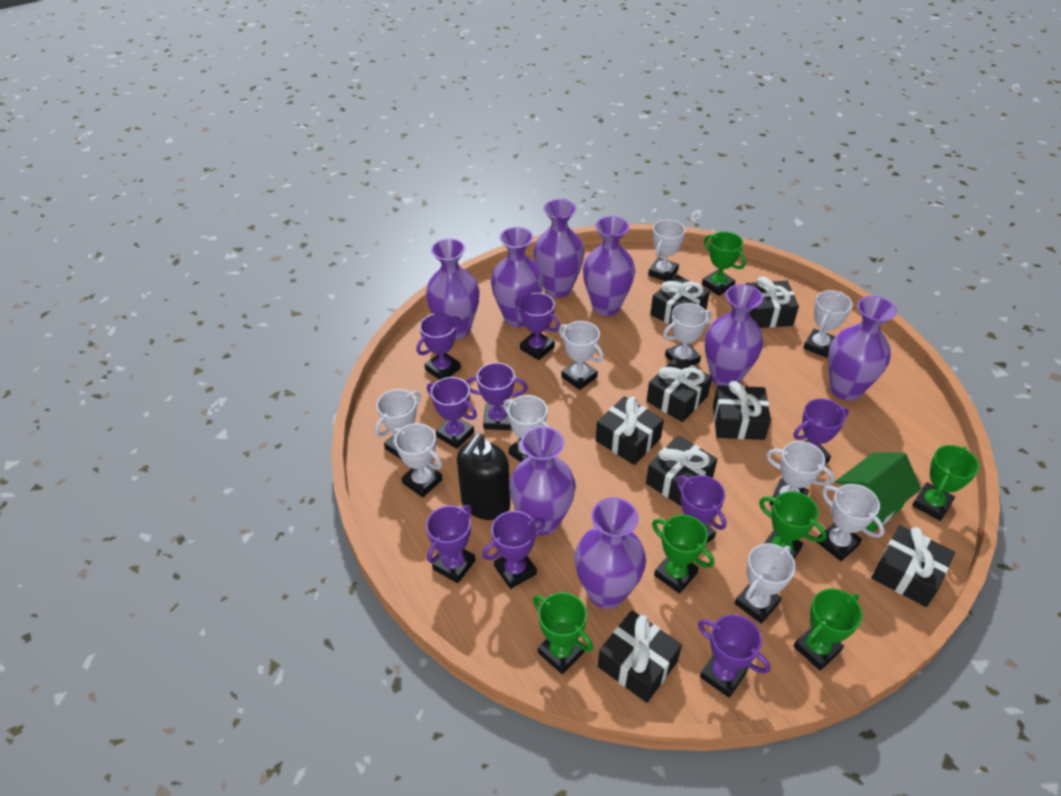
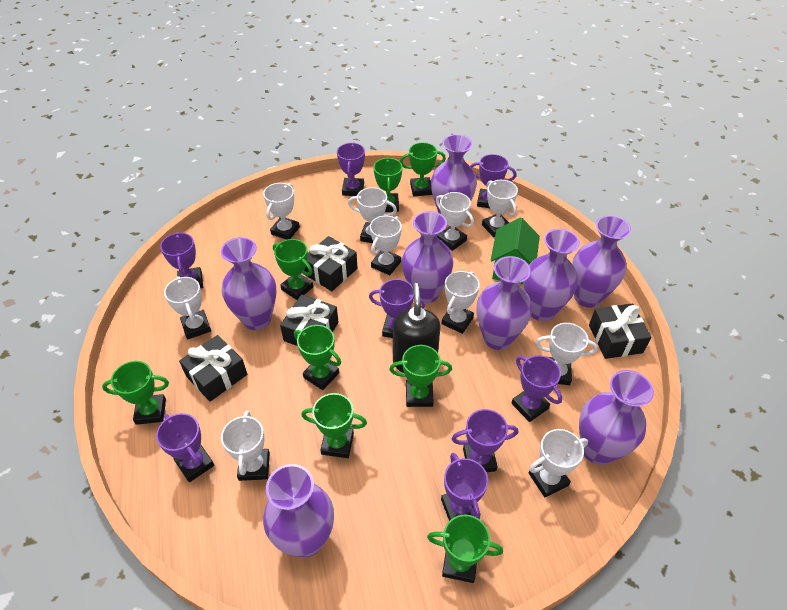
black gift: [596,396,664,465] [598,610,682,703] [646,435,717,507] [647,357,712,422] [650,275,710,325] [713,381,771,440] [746,276,799,328] [872,525,955,607] = 8 -> [179,335,247,402] [280,294,338,346] [304,236,357,291] [589,303,651,359] = 4
green trophy: [533,592,593,674] [652,515,714,594] [702,232,746,296] [759,491,827,559] [794,588,863,671] [912,445,979,521] = 6 -> [102,361,169,425] [273,239,313,300] [294,325,341,390] [301,393,367,458] [373,157,403,212] [389,345,452,407] [400,142,446,196] [427,514,503,583] = 8
purple trophy: [416,313,461,380] [426,505,475,583] [427,377,477,449] [466,362,528,430] [482,511,545,589] [515,293,560,360] [677,475,726,543] [698,615,770,698] [793,399,849,464] = 9 -> [156,413,214,482] [160,232,203,288] [337,142,365,196] [369,279,425,338] [441,453,488,521] [452,409,518,472] [470,154,516,208] [511,355,562,422] = 8

